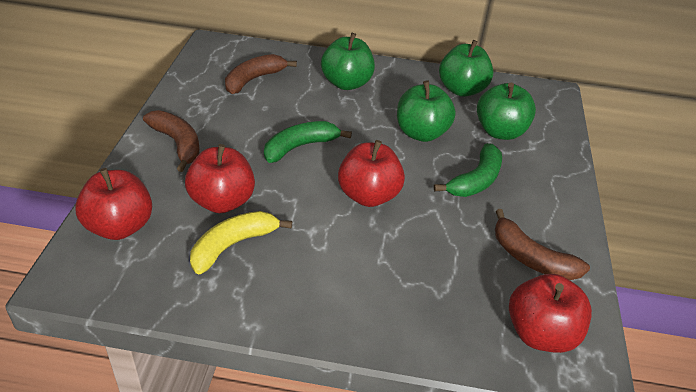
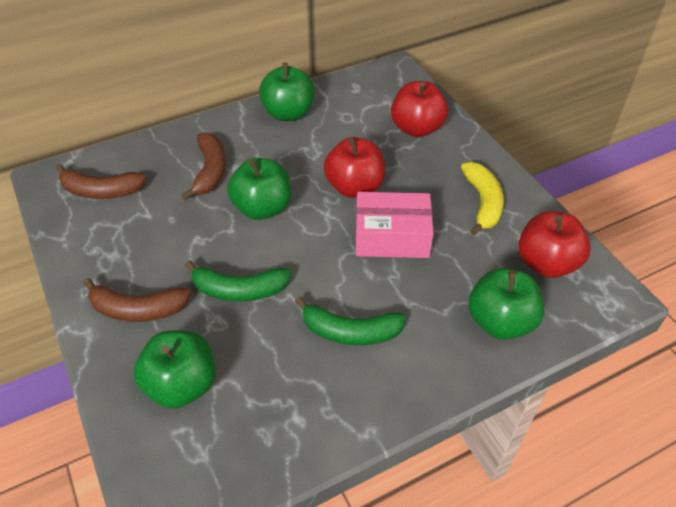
pink box: none = 0 -> [356,192,434,258] = 1
red apple: [75,168,152,240] [185,144,255,213] [338,140,405,207] [509,274,592,353] = 4 -> [324,137,385,198] [391,81,448,137] [518,211,591,278] = 3

